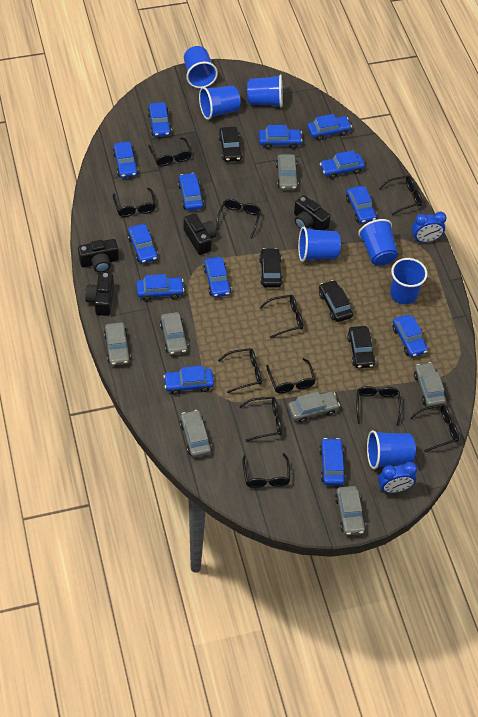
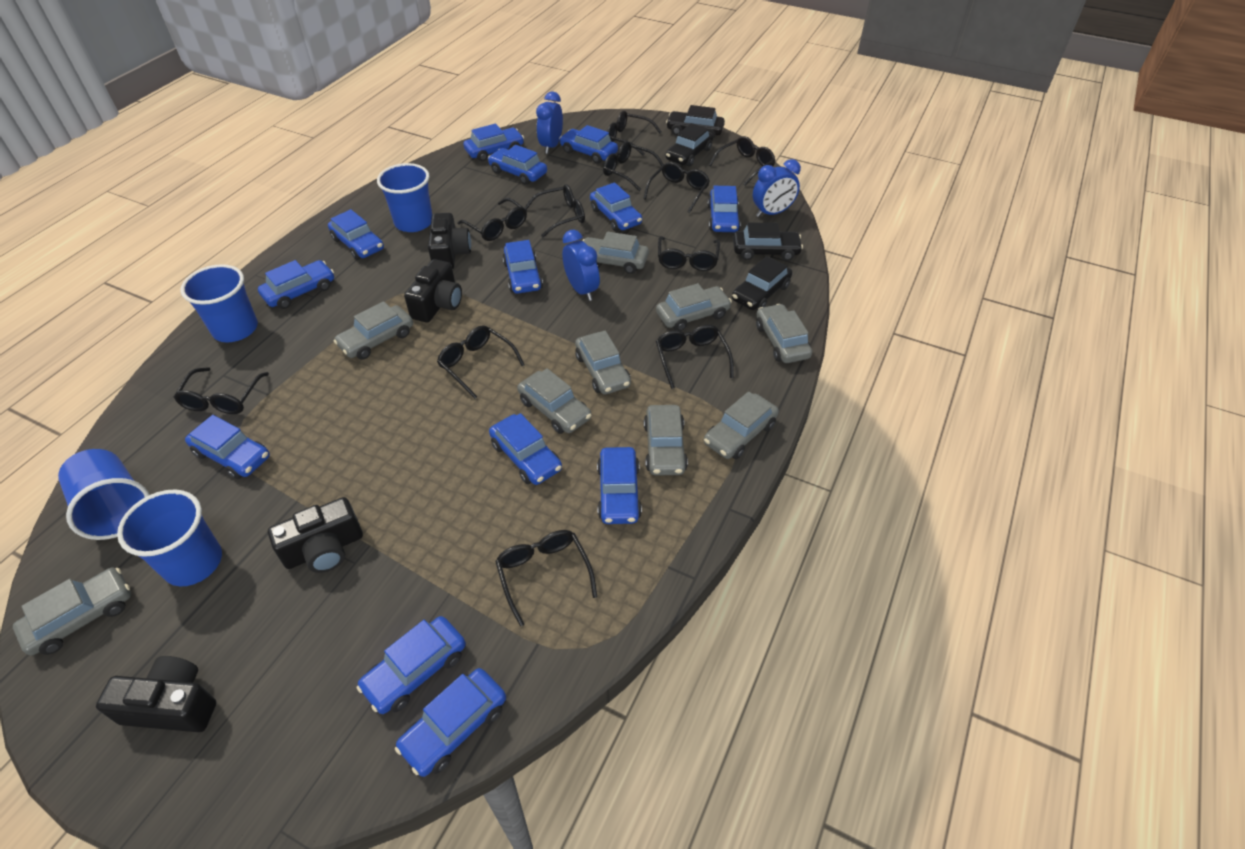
blue clock: [378,462,417,493] [412,212,447,242] = 2 -> [536,91,563,154] [562,230,600,301] [753,159,801,217] = 3
blue cup: [184,46,218,88] [199,86,240,120] [247,74,283,107] [298,227,341,262] [358,219,398,265] [367,430,416,469] [390,258,427,304] = 7 -> [58,449,150,540] [117,489,222,587] [181,264,258,342] [377,163,432,232] = 4
grey car: [104,322,131,366] [160,312,188,355] [180,410,212,457] [276,154,299,190] [288,392,340,423] [335,486,366,535] [414,362,446,407] = 7 -> [13,568,131,656] [334,301,413,359] [517,368,591,434] [575,331,631,395] [582,232,649,274] [644,405,688,476] [656,283,732,331] [704,391,779,459] [756,304,812,363] = 9

